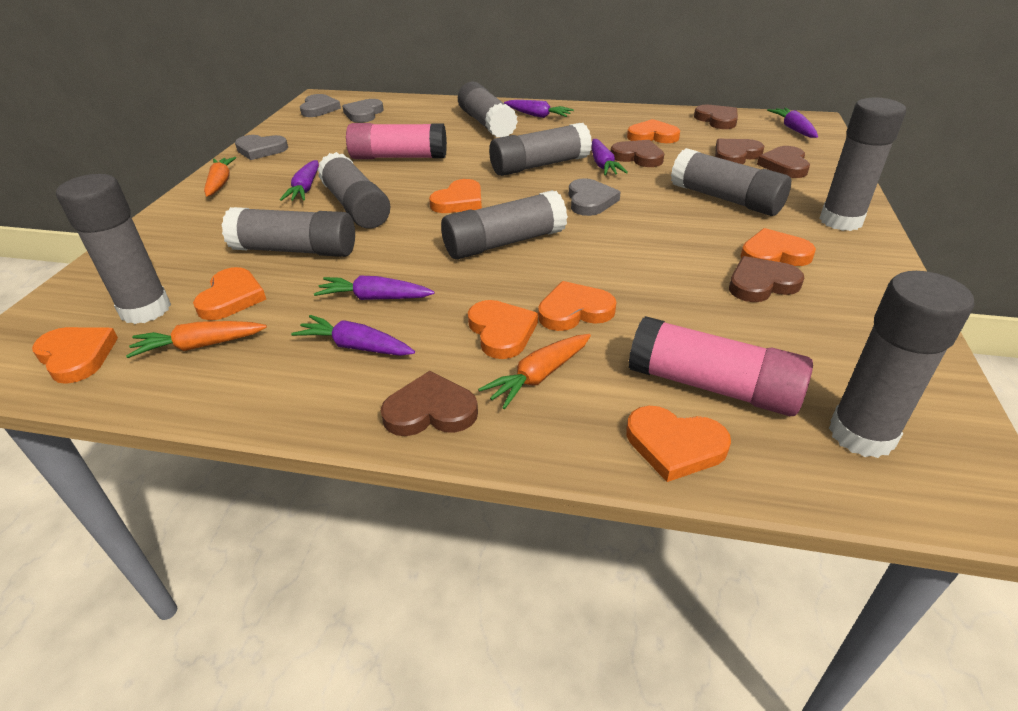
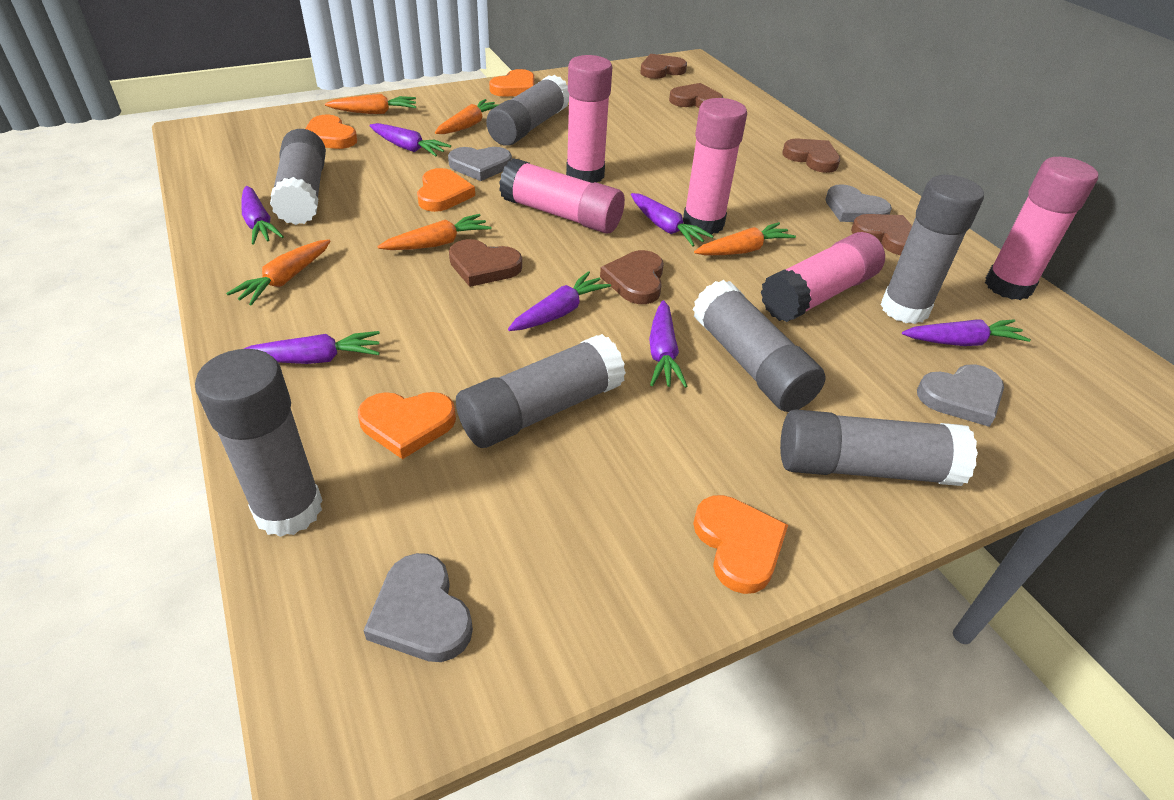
grey glue stick: [56,174,171,324] [222,207,355,257] [317,152,390,229] [441,190,568,259] [458,81,518,137] [489,123,592,176] [671,148,791,216] [819,97,906,231] [829,271,974,458] = 9 -> [195,349,322,537] [270,129,326,225] [456,334,626,448] [486,75,569,146] [693,280,826,412] [780,410,978,486] [880,175,984,324] = 7
orange carrot: [126,321,267,358] [204,157,236,197] [478,334,591,409] = 3 -> [226,239,331,306] [325,94,416,114] [378,214,491,250] [435,99,498,134] [694,222,796,255] = 5
orange heart: [32,327,118,384] [193,267,266,320] [429,179,482,213] [468,300,538,359] [538,281,616,331] [626,406,731,482] [627,119,680,143] [741,228,816,266] = 8 -> [305,115,357,149] [358,392,456,459] [417,168,475,212] [489,69,534,97] [693,495,788,594] = 5
pink glue stick: [346,123,447,159] [629,316,813,416] = 2 -> [499,158,625,234] [566,55,612,183] [683,98,747,235] [761,232,885,322] [985,157,1098,300] = 5
purple carrot: [280,160,319,201] [291,315,415,356] [314,275,435,300] [504,100,574,118] [591,139,628,175] [767,108,818,138] = 6 -> [241,186,284,245] [244,331,380,364] [370,123,451,157] [508,271,611,331] [631,193,713,246] [649,300,688,388] [902,319,1031,346] = 7

